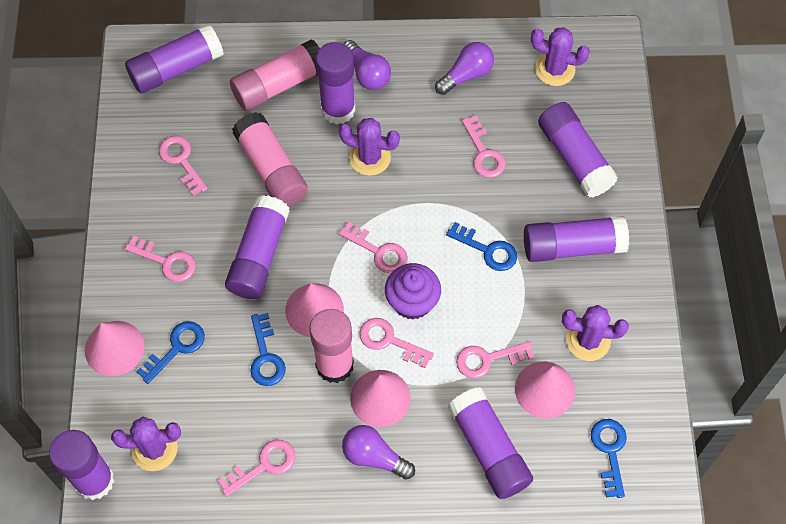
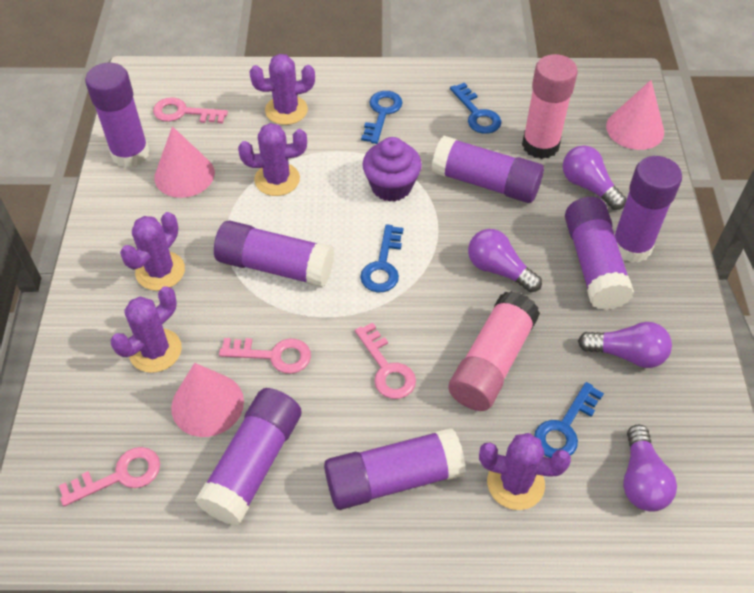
pink cone: [85,321,144,376] [285,283,344,337] [350,370,411,427] [515,362,575,419] = 4 -> [154,126,215,198] [171,363,244,437] [606,80,664,150] = 3
pink glue stick: [230,39,320,111] [232,112,308,207] [309,309,354,383] = 3 -> [448,291,540,411] [522,54,578,159] = 2
pink key: [125,236,196,282] [159,136,208,196] [218,440,295,497] [339,222,407,273] [359,318,434,368] [456,342,534,378] [462,115,506,178] = 7 -> [59,447,160,506] [153,97,228,124] [219,338,311,374] [355,323,416,399] = 4
purple cactus: [111,417,181,471] [339,118,400,176] [531,27,590,86] [562,305,629,361] = 4 -> [111,286,182,373] [120,212,185,291] [238,123,307,196] [249,54,315,125] [479,433,571,510] = 5
purple light bulb: [342,425,415,480] [344,40,391,90] [435,42,494,95] = 3 -> [468,229,542,292] [563,145,626,210] [578,322,672,368] [623,425,677,512] = 4

